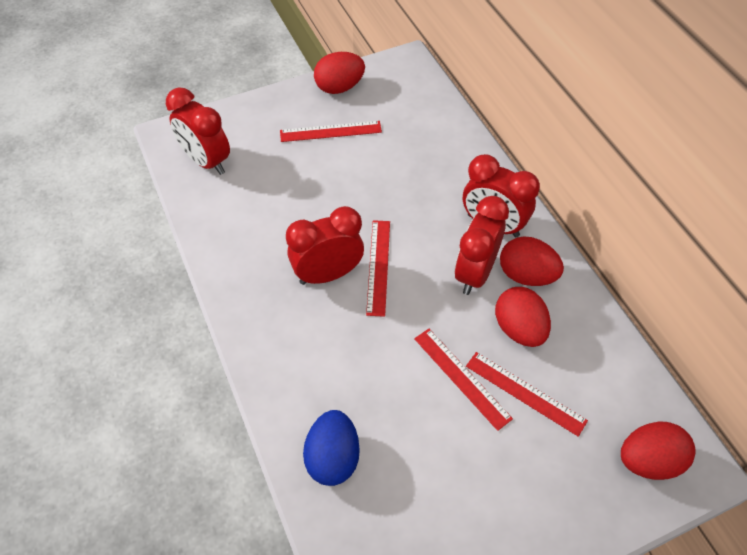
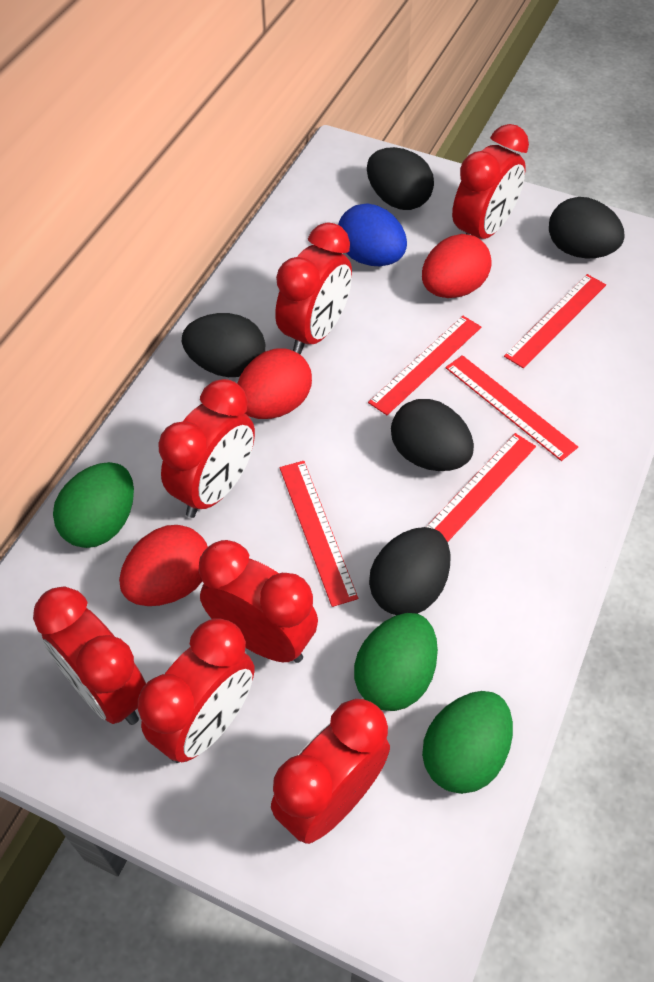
black egg: none = 0 -> [182,313,265,377] [367,147,434,210] [369,527,450,615] [391,399,474,471] [549,197,625,259] = 5
green egg: none = 0 -> [53,462,134,548] [354,613,438,711] [422,691,513,794] = 3
red clock: [166,87,230,175] [286,206,364,285] [454,196,509,295] [463,154,540,237] = 4 -> [33,586,146,725] [138,618,254,763] [158,379,255,518] [199,540,318,663] [271,699,390,844] [275,222,352,355] [452,124,529,239] = 7
red egg: [314,52,365,94] [495,287,551,347] [500,236,564,286] [621,421,696,480] = 4 -> [119,525,208,606] [237,348,312,419] [422,234,492,298] = 3
red ruler: [280,121,382,142] [366,220,390,317] [414,329,513,431] [466,352,588,437] = 4 -> [280,461,358,607] [368,316,481,415] [426,433,536,542] [445,355,578,461] [504,274,606,368] = 5

